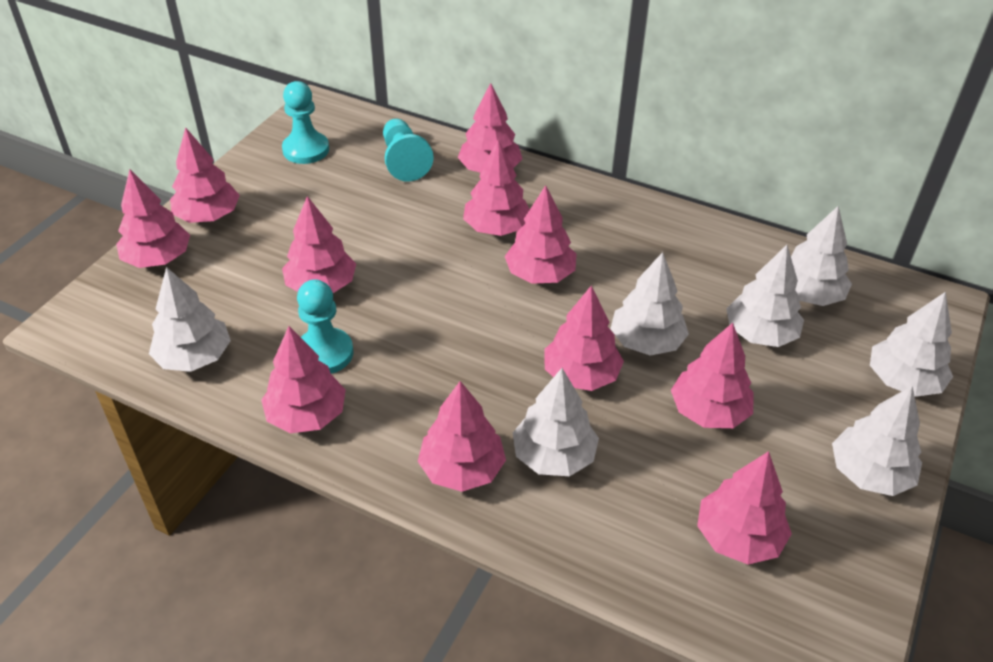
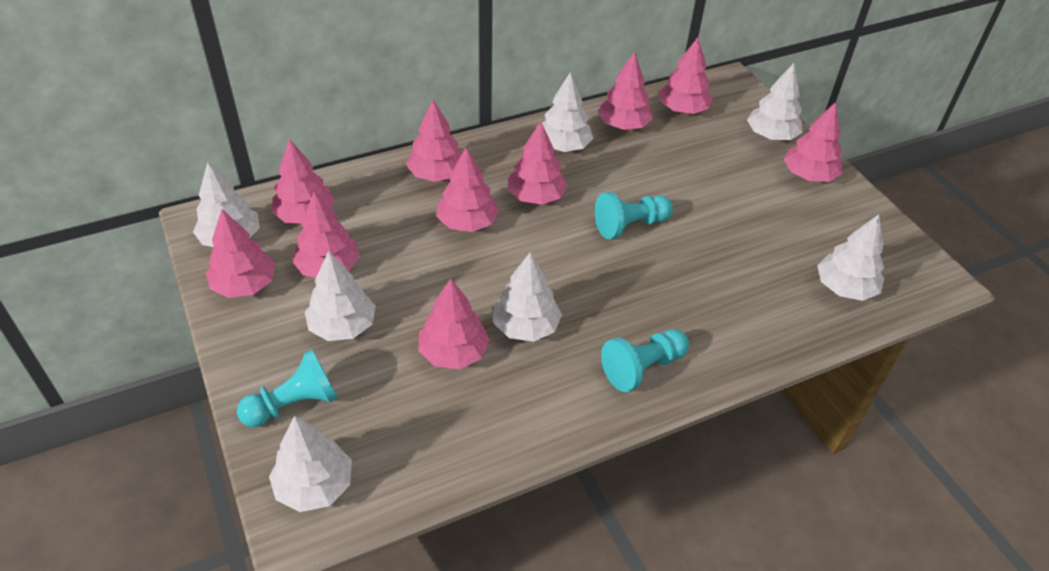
pink tree: [116,169,190,268] [170,127,240,223] [261,326,346,433] [282,196,356,293] [418,381,506,492] [458,83,522,172] [463,140,530,236] [505,185,577,284] [545,285,624,391] [671,323,754,428] [697,451,792,564] = 11 -> [206,209,276,298] [272,139,335,224] [292,192,360,278] [406,100,463,182] [419,279,490,369] [437,147,499,232] [508,122,568,205] [598,52,653,130] [659,37,713,114] [784,102,842,182] = 10

